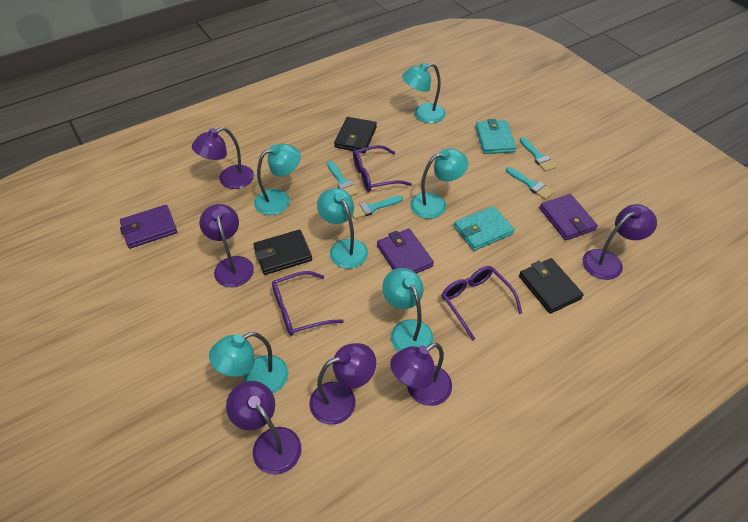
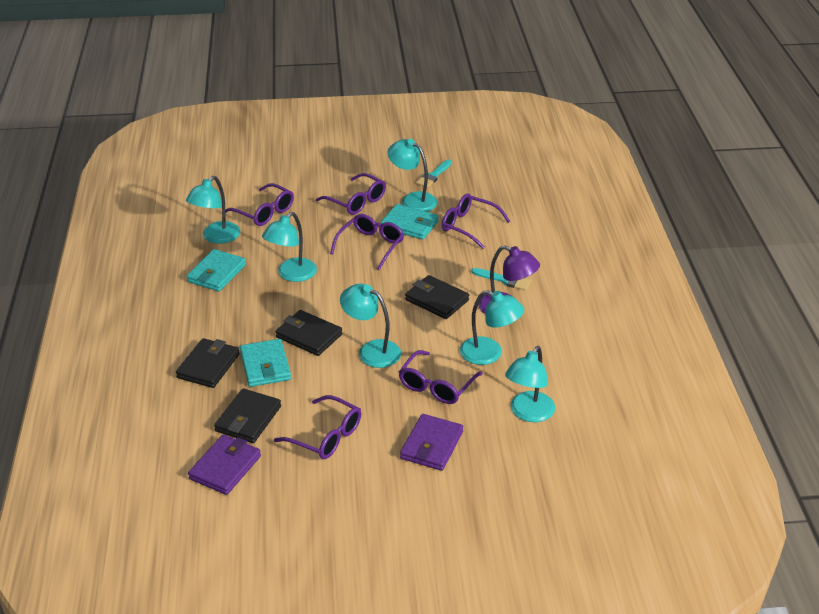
black wallet: [253,230,312,275] [334,117,377,153] [519,258,584,314] = 3 -> [176,338,240,388] [214,388,281,443] [275,310,342,356] [405,275,469,319] = 4
purple glasses: [272,271,344,336] [353,145,412,192] [442,266,522,341] = 3 -> [225,183,294,226] [274,395,361,459] [316,173,386,215] [330,214,404,270] [399,350,483,404] [442,194,510,249] = 6
purple lamp: [192,127,254,189] [199,204,254,287] [226,381,301,475] [309,343,376,425] [390,343,452,406] [583,204,657,280] = 6 -> [478,245,540,314] = 1
purple wallet: [120,205,177,249] [377,228,434,274] [540,194,598,240] = 3 -> [188,435,261,495] [400,414,463,471] = 2
turquoise brush: [327,161,359,196] [352,195,403,219] [506,167,554,199] [519,137,557,172] = 4 -> [416,160,452,188] [472,268,531,290] = 2
turquoise wallet: [454,206,515,251] [475,119,516,154] = 2 -> [187,249,246,292] [240,339,291,387] [381,204,439,240] = 3

